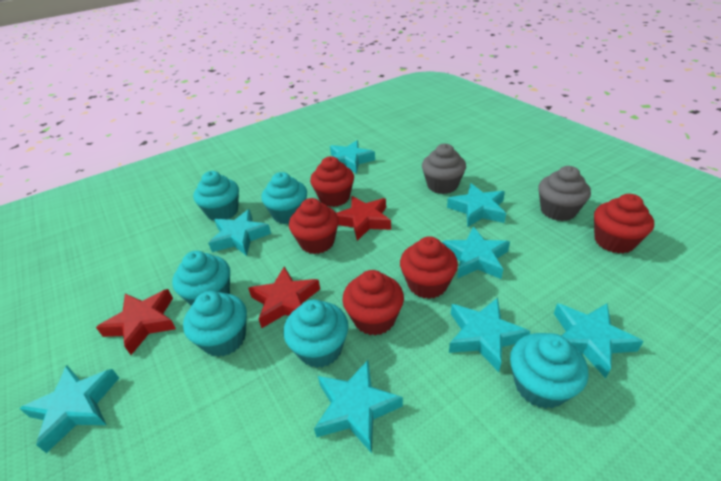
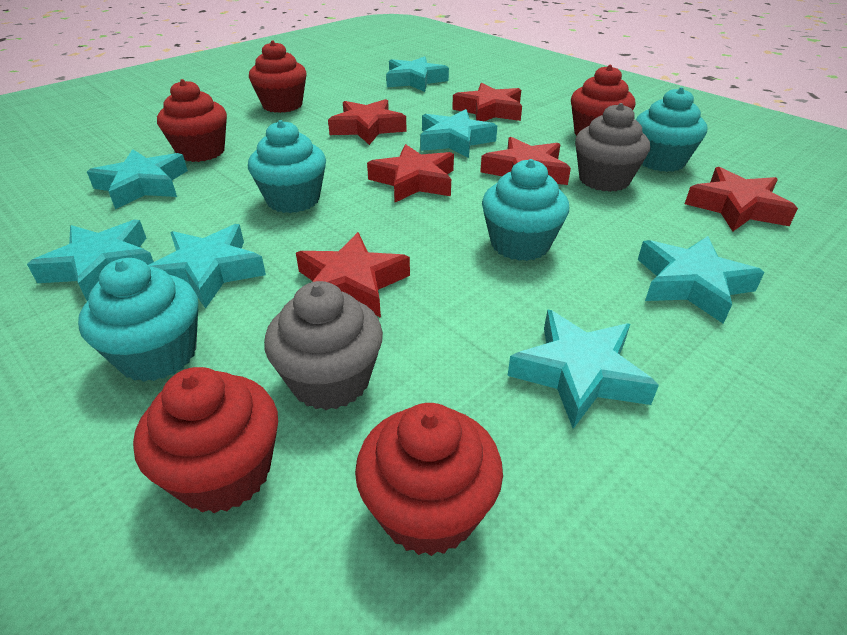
red star: [96,289,176,355] [248,266,320,328] [336,196,391,241] = 3 -> [296,232,410,318] [328,99,407,145] [367,144,454,202] [452,83,522,121] [480,137,571,185] [685,167,798,232] = 6
turquoise cupcake: [172,251,230,305] [183,291,247,357] [193,171,239,221] [261,172,307,224] [284,299,349,368] [510,333,589,409] = 6 -> [78,258,198,382] [248,120,326,213] [482,159,569,261] [636,87,707,172] = 4
turquoise star: [19,365,119,453] [208,209,271,256] [314,360,403,453] [330,140,375,174] [442,226,510,279] [447,183,506,227] [449,298,531,372] [554,303,644,378] = 8 -> [27,219,154,301] [87,149,188,209] [148,224,266,309] [386,56,449,92] [420,109,497,158] [508,309,659,429] [638,236,765,324] = 7

